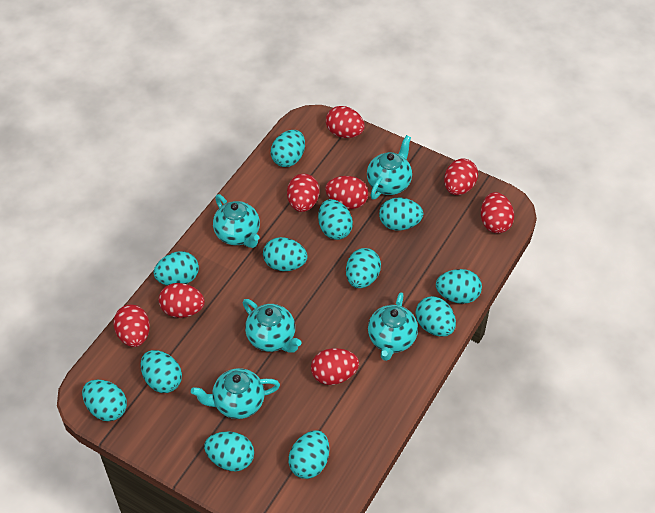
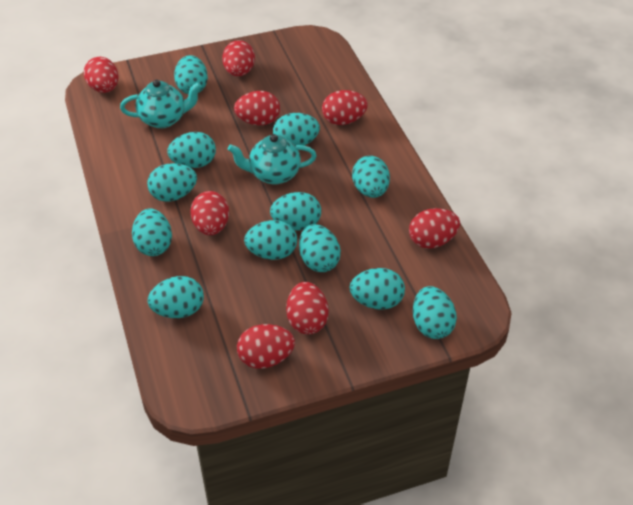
turquoise teapot: [191,368,280,419] [213,194,260,248] [243,299,301,352] [367,135,412,199] [368,292,418,361] = 5 -> [120,79,202,129] [228,134,317,185] = 2

